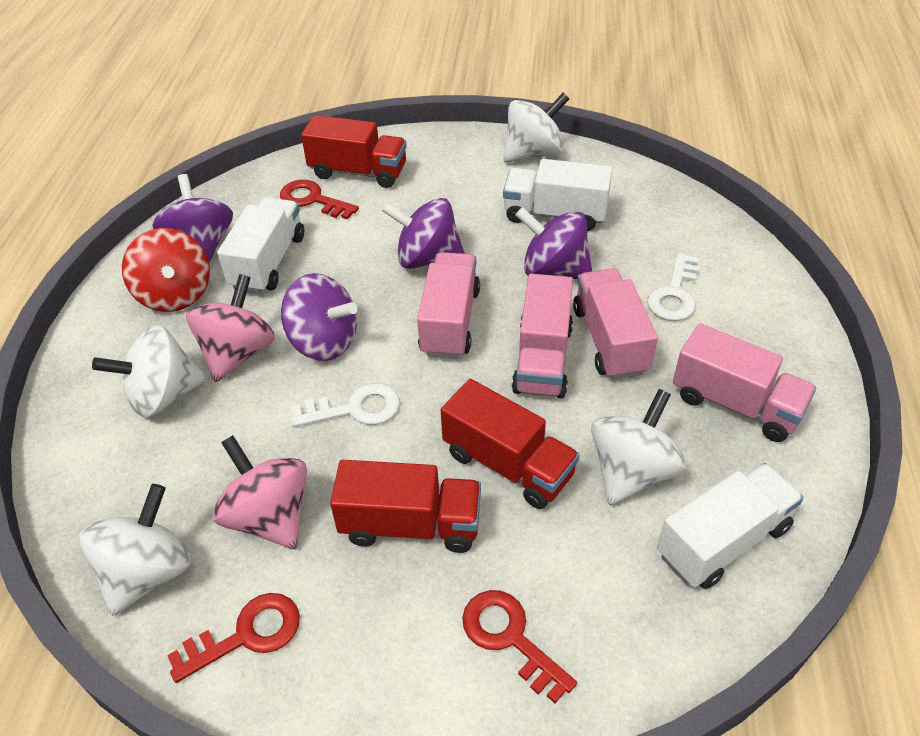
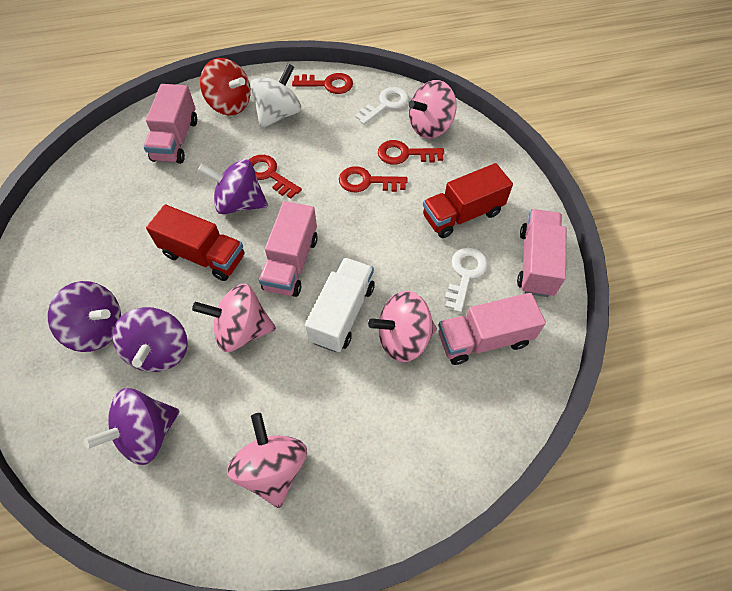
pink spinning top: [186,274,275,382] [213,435,307,549] = 2 -> [192,283,276,352] [227,413,307,508] [368,291,437,362] [408,80,457,139] = 4
red key: [167,593,300,683] [280,180,359,219] [462,590,577,703] = 3 -> [249,155,302,199] [292,73,353,94] [339,166,408,192] [378,140,444,165] = 4
red truck: [301,115,407,188] [330,460,481,553] [441,379,580,509] = 3 -> [146,204,244,281] [423,163,513,238] = 2
white spinning top: [80,484,191,616] [92,325,207,417] [503,93,569,162] [591,389,686,505] = 4 -> [251,63,301,129] = 1
white truck: [217,197,304,294] [503,159,613,231] [657,463,803,589] = 3 -> [305,257,375,352] = 1

